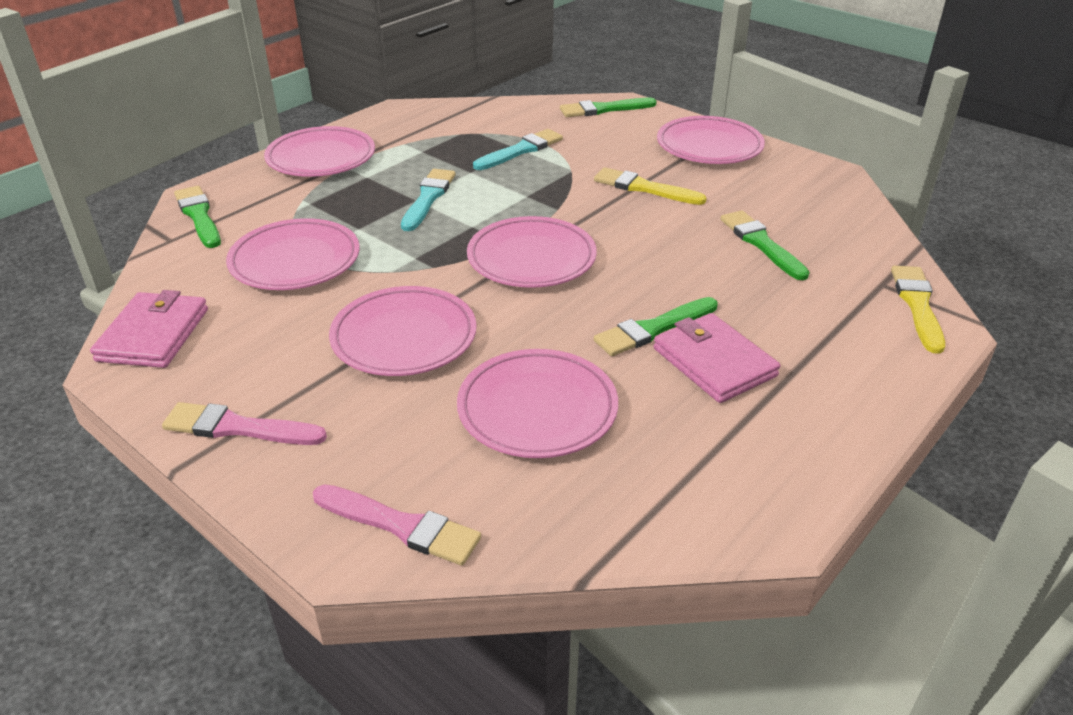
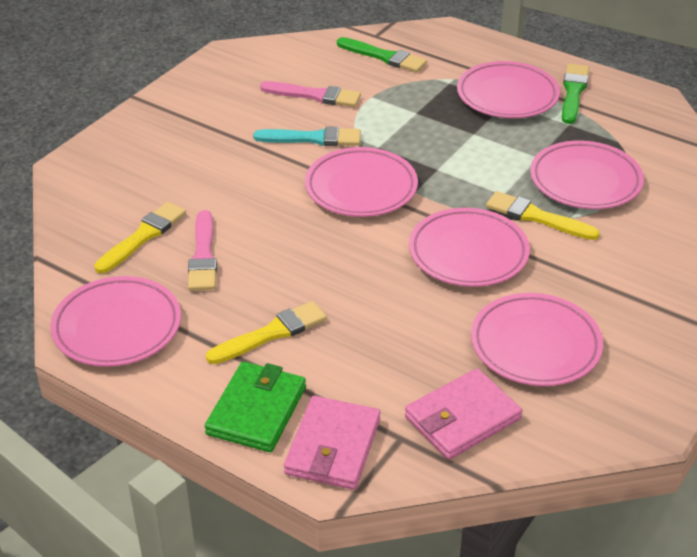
green brush: [174,186,221,248] [560,98,656,117] [594,297,718,356] [721,210,809,280] = 4 -> [337,37,427,72] [562,64,589,124] = 2
green wallet: none = 0 -> [205,362,306,452] = 1
turquoise brush: [401,169,455,231] [473,129,563,170] = 2 -> [253,126,361,146] = 1
yellow brush: [594,167,707,205] [891,266,945,354] = 2 -> [94,202,186,274] [206,301,327,364] [486,191,600,240] = 3

